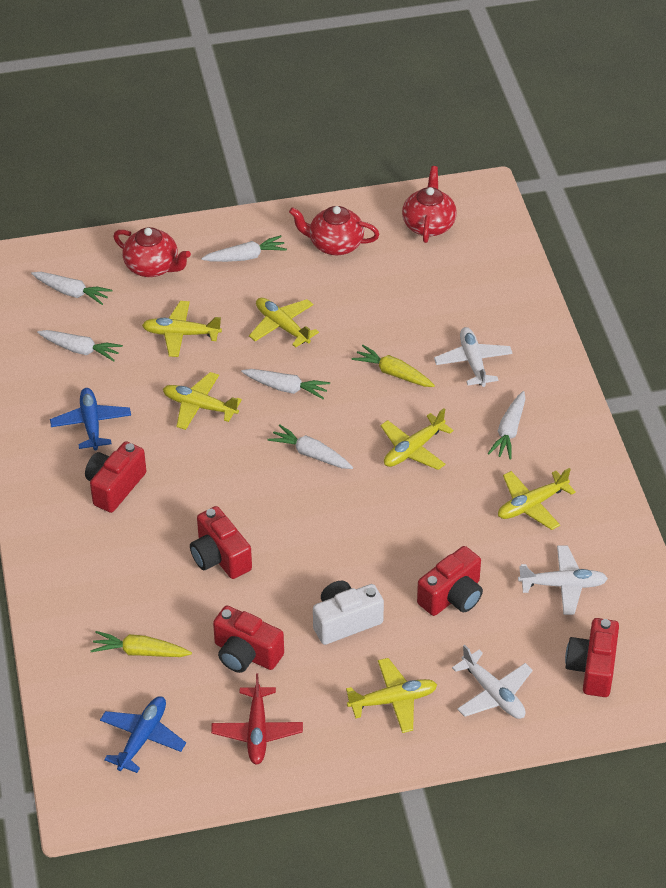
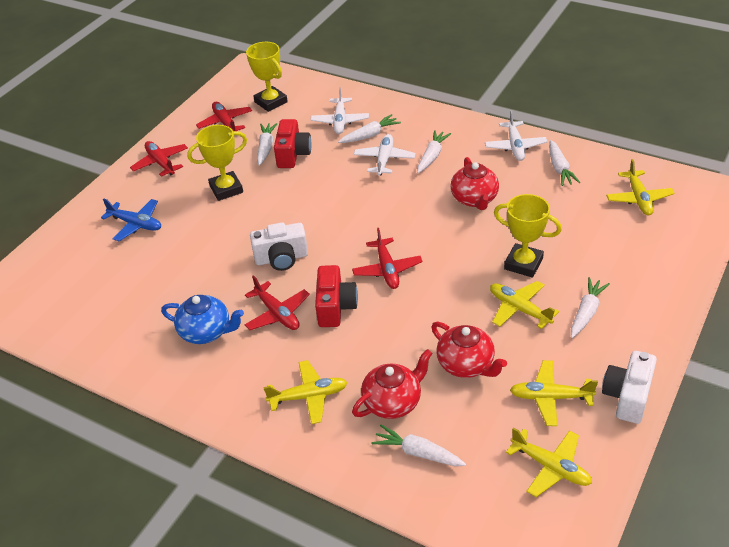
blue plane: [50,388,131,450] [100,696,186,773] = 2 -> [101,199,161,241] = 1
blue teapot: none = 0 -> [161,295,244,344] = 1
red camera: [85,441,146,513] [190,506,252,579] [213,606,284,673] [417,546,483,616] [565,618,619,697] = 5 -> [274,119,312,168] [315,265,358,327] = 2
red plane: [211,674,303,765] = 1 -> [130,141,188,177] [196,102,252,131] [245,275,310,330] [352,228,423,289] = 4
white camera: [313,581,384,645] = 1 -> [250,222,308,271] [602,351,657,424] = 2
yellow carrot: [90,631,192,657] [352,345,435,387] = 2 -> none = 0
yellow plane: [142,301,222,357] [163,372,242,430] [249,298,319,348] [346,658,437,733] [380,408,453,470] [498,468,576,530] = 6 -> [263,360,348,424] [490,281,559,329] [506,427,592,497] [510,360,598,426] [606,159,675,215] = 5
yellow trophy: none = 0 -> [187,125,247,201] [246,42,288,112] [494,194,562,278] = 3

